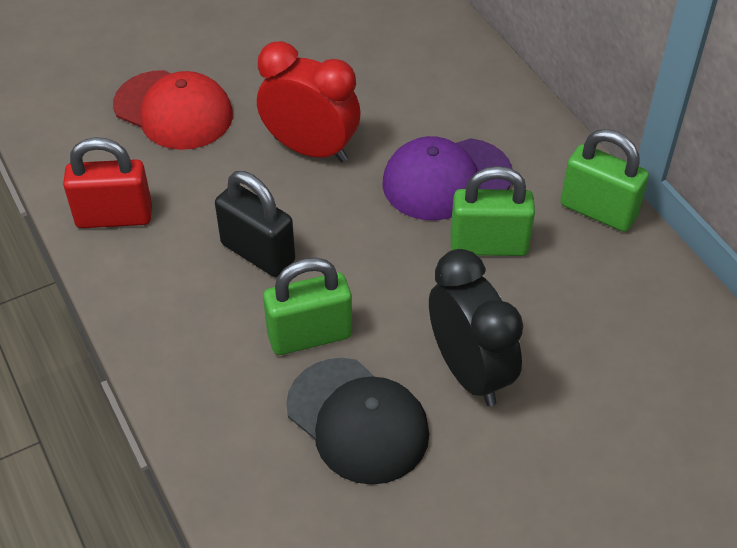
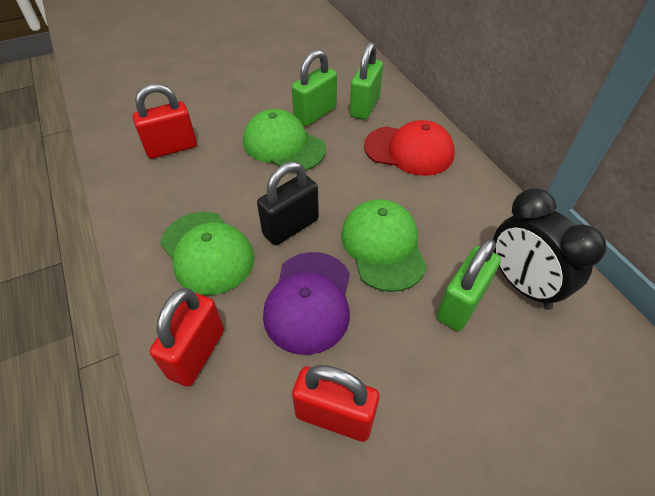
black cap: [286,358,429,485] = 1 -> none = 0
green cap: none = 0 -> [160,212,254,295] [243,109,326,172] [341,199,427,292] = 3
red clock: [257,41,361,162] = 1 -> none = 0
red padlock: [63,137,152,228] = 1 -> [133,84,197,159] [150,288,224,387] [292,365,379,442] = 3

